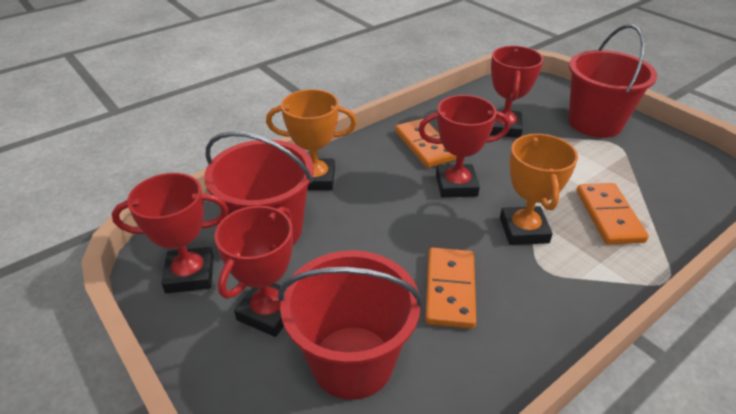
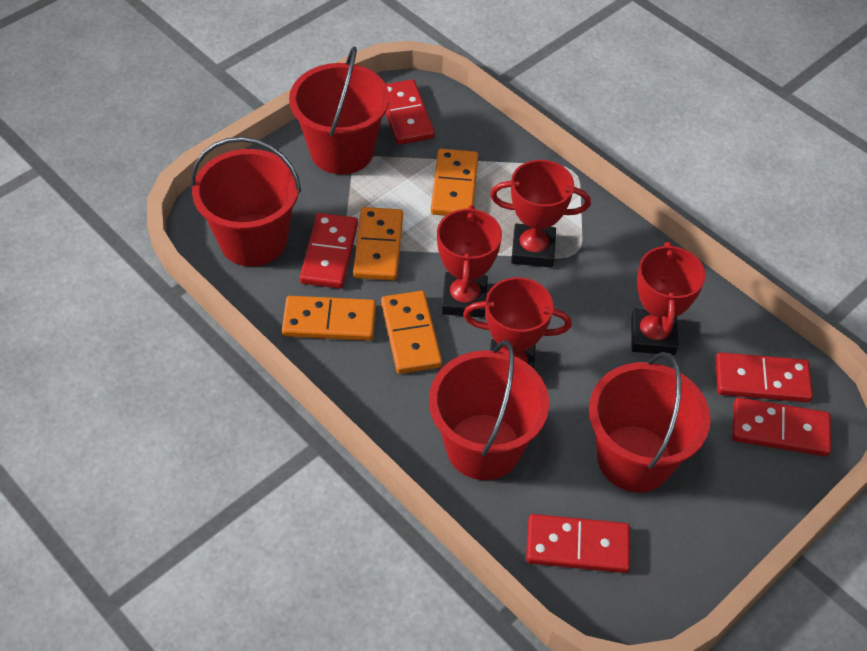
orange domino: [395,119,456,168] [425,248,476,329] [577,183,649,245] = 3 -> [282,296,376,341] [353,207,403,281] [381,291,442,374] [431,149,478,216] = 4
orange trophy: [266,89,357,190] [500,134,578,245] = 2 -> none = 0
red bucket: [204,131,314,244] [278,250,423,400] [569,24,657,138] = 3 -> [191,137,301,267] [289,46,389,174] [429,340,549,480] [589,352,711,492] = 4
red domino: none = 0 -> [300,213,358,289] [385,79,435,145] [526,514,630,573] [715,352,813,402] [732,397,831,456] = 5

